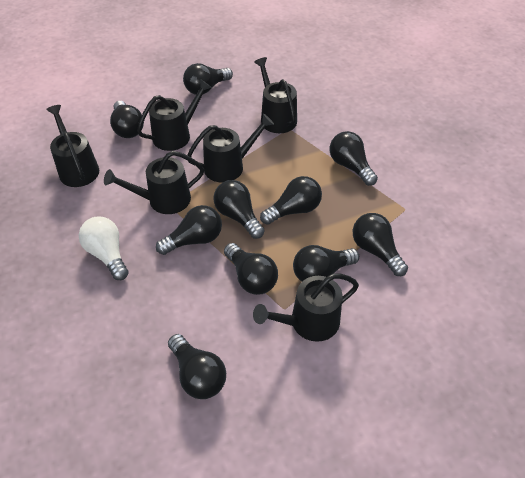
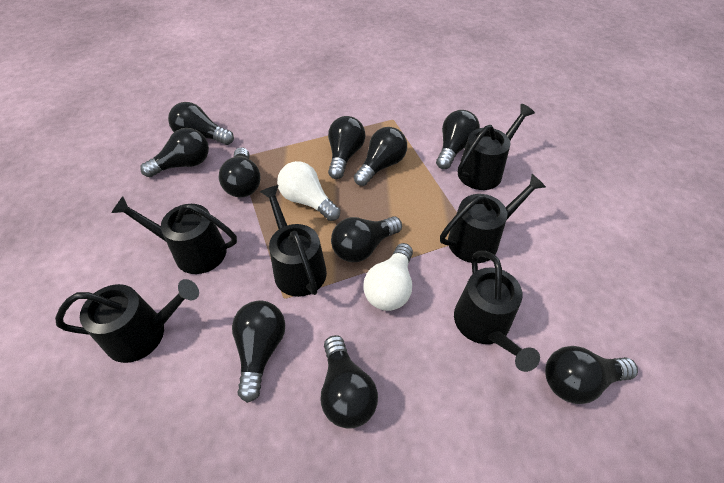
white light bulb: [79,217,129,280] = 1 -> [277,161,340,221] [364,243,413,311] = 2

